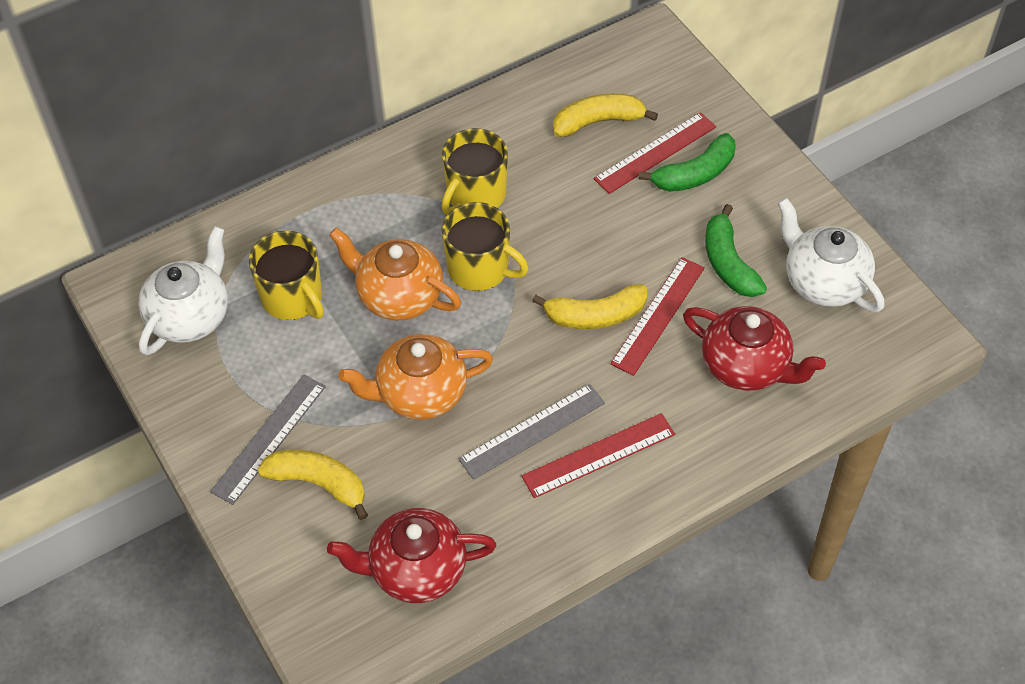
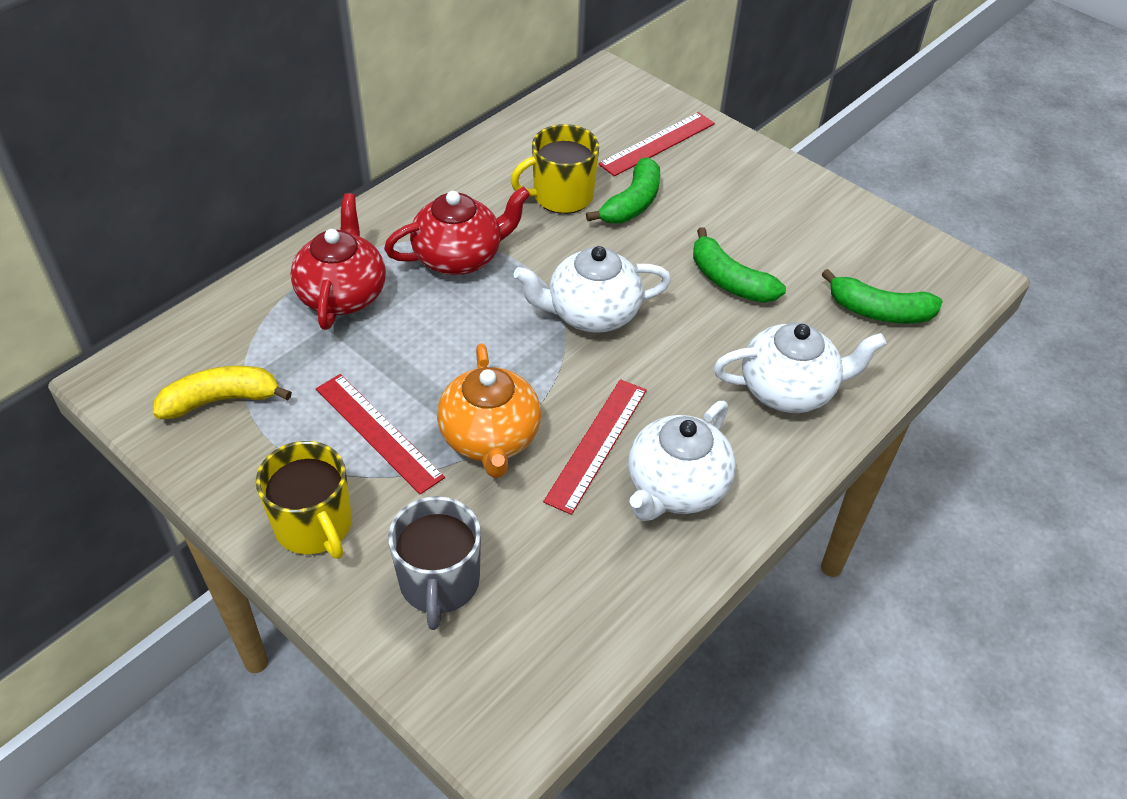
green banana: [638,133,735,192] [705,204,767,297] = 2 -> [586,158,660,223] [693,227,786,303] [821,269,943,324] = 3
grey mug: none = 0 -> [388,496,481,630] = 1
grey ruler: [210,375,326,505] [459,384,605,480] = 2 -> none = 0
orange teapot: [329,228,461,320] [338,334,493,420] = 2 -> [437,344,541,478] = 1
white teapot: [138,226,228,356] [778,198,885,312] = 2 -> [514,246,671,333] [628,401,736,521] [713,323,886,413] = 3
yellow banana: [258,450,368,520] [532,284,647,329] [553,94,658,137] = 3 -> [153,366,292,419] = 1
yellow mug: [249,231,324,320] [441,128,508,215] [442,202,529,291] = 3 -> [256,441,352,559] [511,124,599,214] = 2

